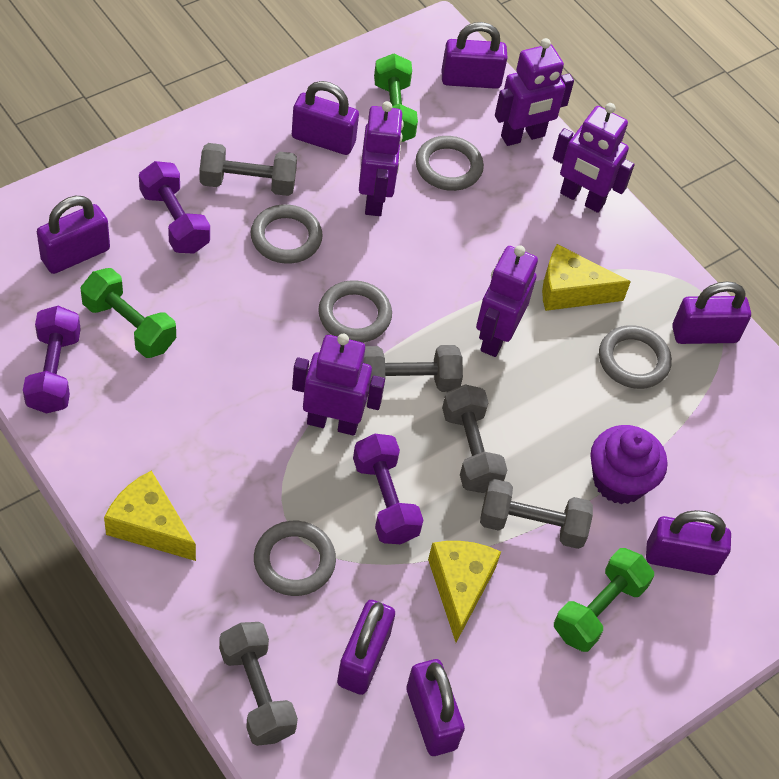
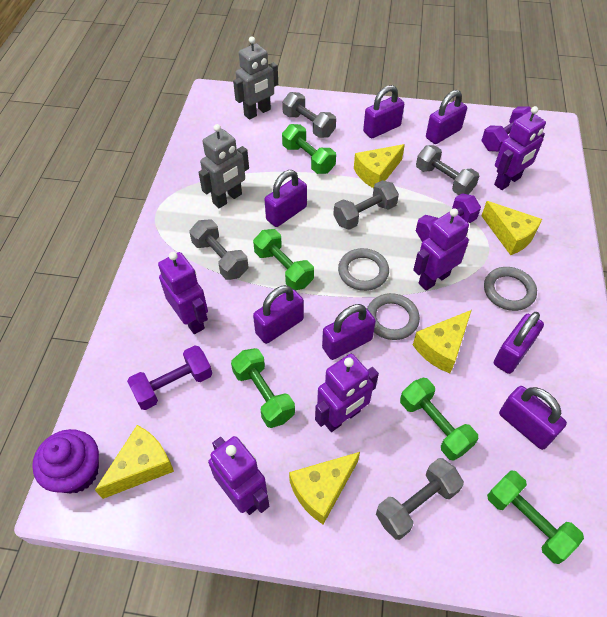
green dumbbell: [80,268,176,358] [374,54,418,142] [554,548,654,652] = 3 -> [231,348,295,428] [253,229,314,291] [282,124,336,174] [400,378,478,461] [487,470,584,564] = 5
grey ring: [251,204,323,264] [254,521,336,596] [318,280,392,343] [416,136,484,191] [599,325,672,389] = 5 -> [338,248,389,291] [367,293,420,340] [484,267,537,311] = 3
grey robot: none = 0 -> [198,124,249,208] [233,36,278,120] = 2
yellow cheese: [104,471,196,561] [428,541,501,642] [542,244,631,311] = 3 -> [95,425,174,499] [289,452,360,524] [354,144,405,188] [413,310,471,373] [481,201,542,255] = 5

